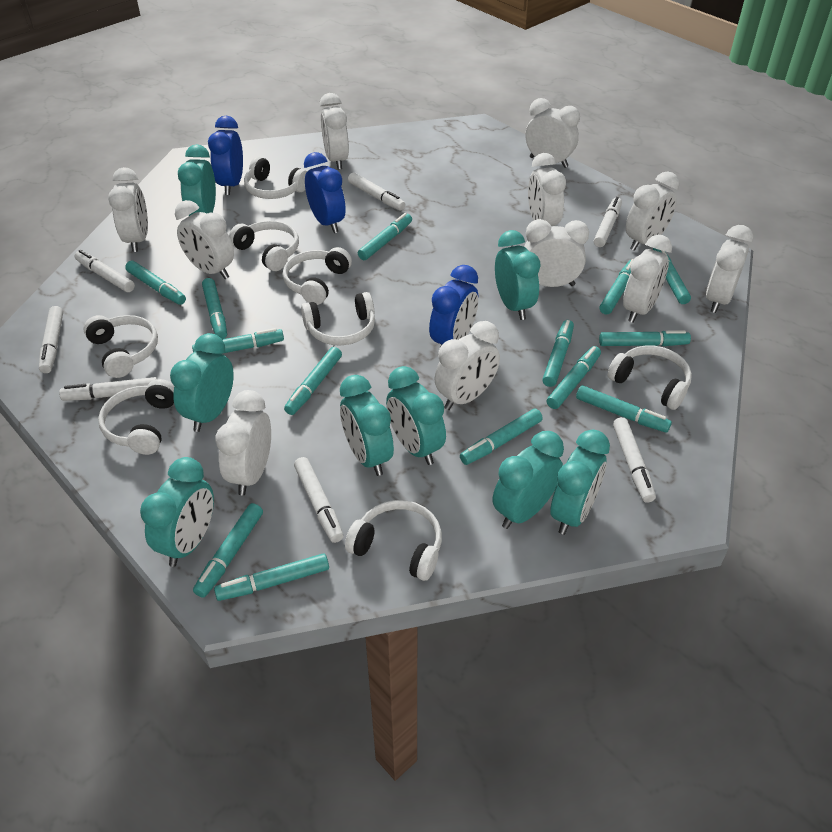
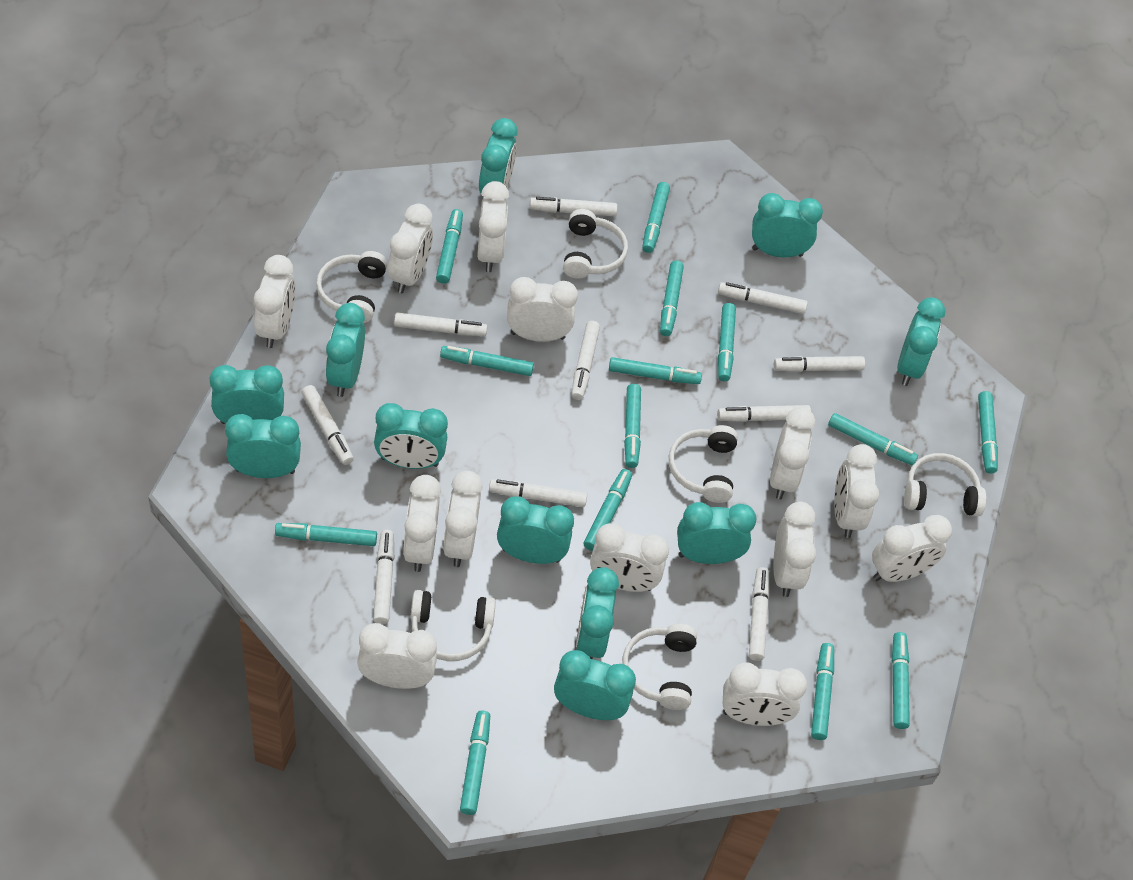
blue clock: [208,116,243,195] [304,152,346,233] [429,265,478,345] = 3 -> none = 0
turquoise clock: [140,457,214,567] [170,333,234,432] [178,144,216,216] [340,375,394,476] [386,366,446,465] [493,431,564,529] [495,230,541,320] [551,429,610,535] = 8 -> [210,365,284,424] [225,414,301,478] [325,303,365,397] [374,403,448,469] [479,118,518,193] [497,496,574,564] [554,650,636,720] [576,567,619,659] [677,502,756,564] [752,193,823,257] [897,297,945,386] = 11
white clock: [108,167,148,252] [175,200,234,279] [215,390,271,496] [320,93,349,170] [435,321,500,410] [524,219,589,287] [526,98,580,168] [528,153,566,226] [623,235,672,323] [626,171,680,251] [706,225,754,313] = 11 -> [254,255,295,348] [357,623,437,689] [388,204,433,293] [403,475,441,572] [443,471,483,567] [477,181,509,272] [507,277,578,342] [590,523,669,592] [723,662,807,726] [770,407,815,499] [773,502,816,597] [834,444,879,538] [872,515,952,582] = 13
white headphones: [83,315,158,378] [98,379,174,455] [229,221,299,271] [244,157,307,199] [283,247,352,305] [301,292,375,346] [345,500,442,581] [608,345,692,410] = 8 -> [316,251,387,323] [411,590,496,661] [563,209,628,279] [622,624,697,710] [669,425,738,503] [904,453,986,516] = 6
white marker: [39,306,63,373] [59,377,157,401] [75,250,135,292] [294,457,344,543] [348,173,405,211] [594,197,622,247] [613,417,656,503] = 7 -> [302,385,354,465] [373,530,394,624] [394,313,487,336] [489,479,587,507] [530,197,617,216] [571,321,600,400] [717,405,811,422] [718,282,808,314] [749,567,770,661] [774,356,865,372] = 10

